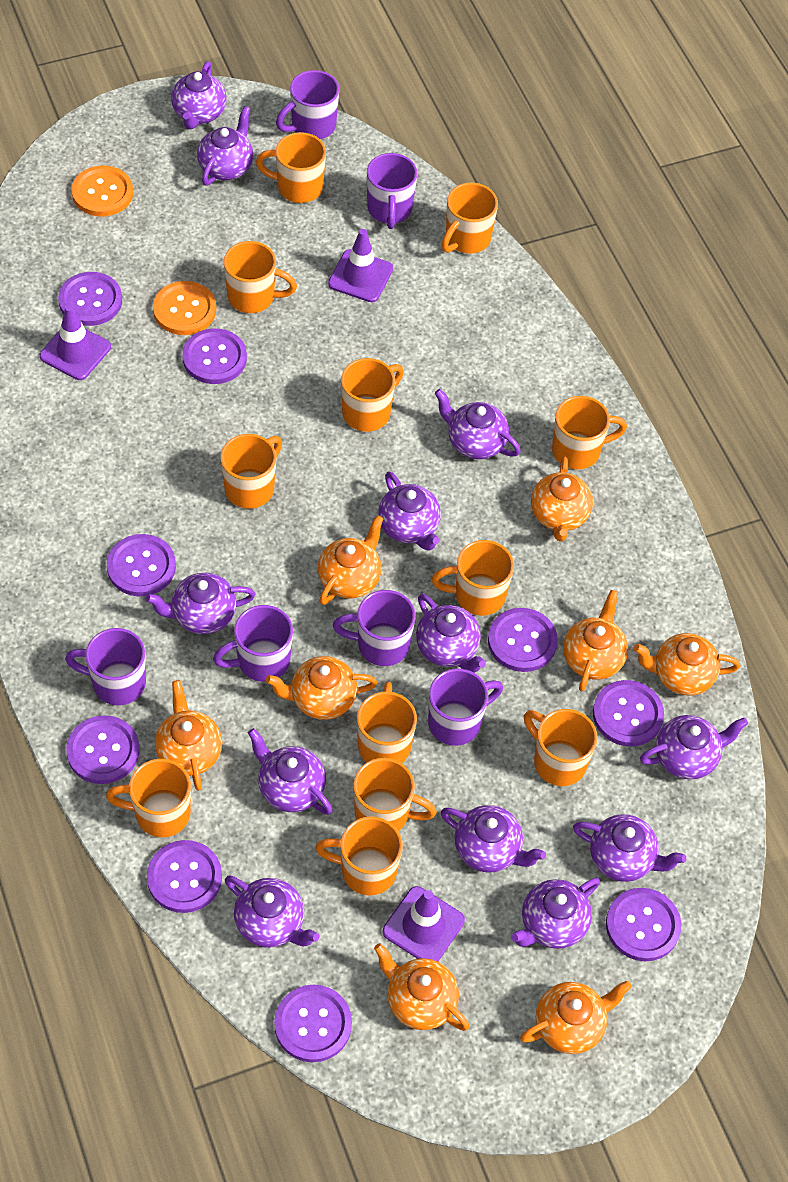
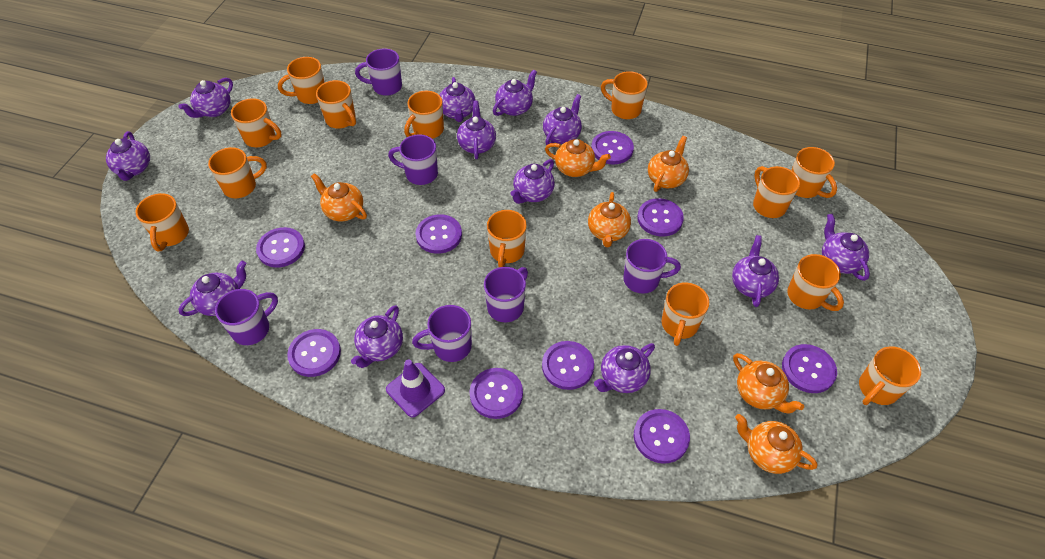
orange button: [71,166,133,216] [153,281,216,335] = 2 -> none = 0
orange mug: [106,759,191,837] [220,434,282,509] [224,241,297,313] [256,132,326,203] [315,816,403,896] [341,358,404,432] [354,758,437,831] [357,682,417,763] [431,540,514,616] [441,183,498,254] [524,709,598,786] [552,396,627,469] = 12 -> [135,193,189,251] [208,147,267,198] [231,98,282,147] [278,57,325,104] [316,80,356,129] [404,91,444,139] [487,210,527,267] [601,71,648,119] [662,282,709,346] [753,166,800,218] [787,254,844,311] [791,147,837,198] [859,346,921,405] = 13
orange teapot: [155,680,222,791] [266,656,377,720] [318,515,384,605] [374,943,469,1031] [520,980,632,1054] [531,456,593,541] [563,590,628,692] [634,633,740,696] = 8 -> [311,173,367,222] [545,139,611,177] [588,192,631,248] [648,136,689,192] [733,353,804,413] [735,414,818,474] = 6
purple traffic cone: [40,305,111,380] [328,229,393,302] [383,886,465,961] = 3 -> [386,359,445,417] = 1

